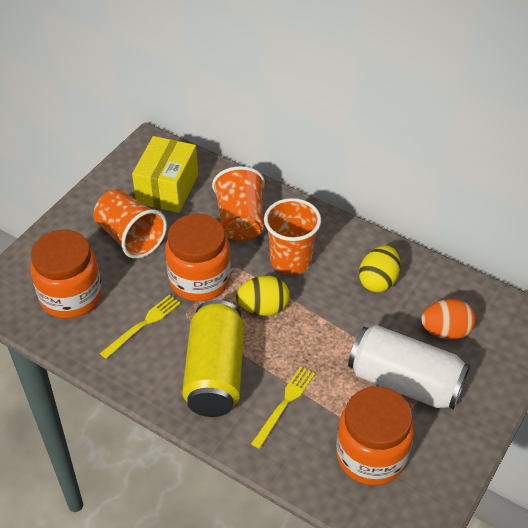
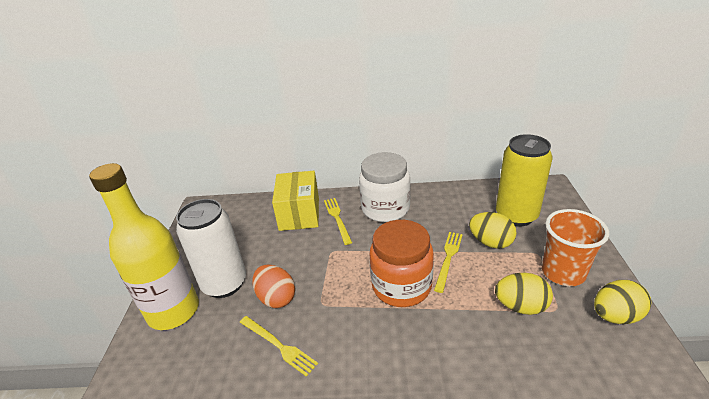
orange cup: [94,189,167,259] [212,166,265,241] [264,198,321,275] = 3 -> [542,209,609,286] = 1
orange jar: [30,230,102,319] [165,214,231,301] [336,386,414,485] = 3 -> [369,220,434,307] = 1
white jar: none = 0 -> [359,152,411,222] = 1
yellow bottle: none = 0 -> [89,163,199,330] = 1
yellow egg: [236,276,289,316] [359,245,400,292] = 2 -> [469,212,517,249] [495,273,553,315] [594,280,651,324] = 3
yellow fork: [100,295,181,359] [251,366,315,449] = 2 -> [240,316,318,377] [324,198,352,245] [434,232,463,293] = 3

